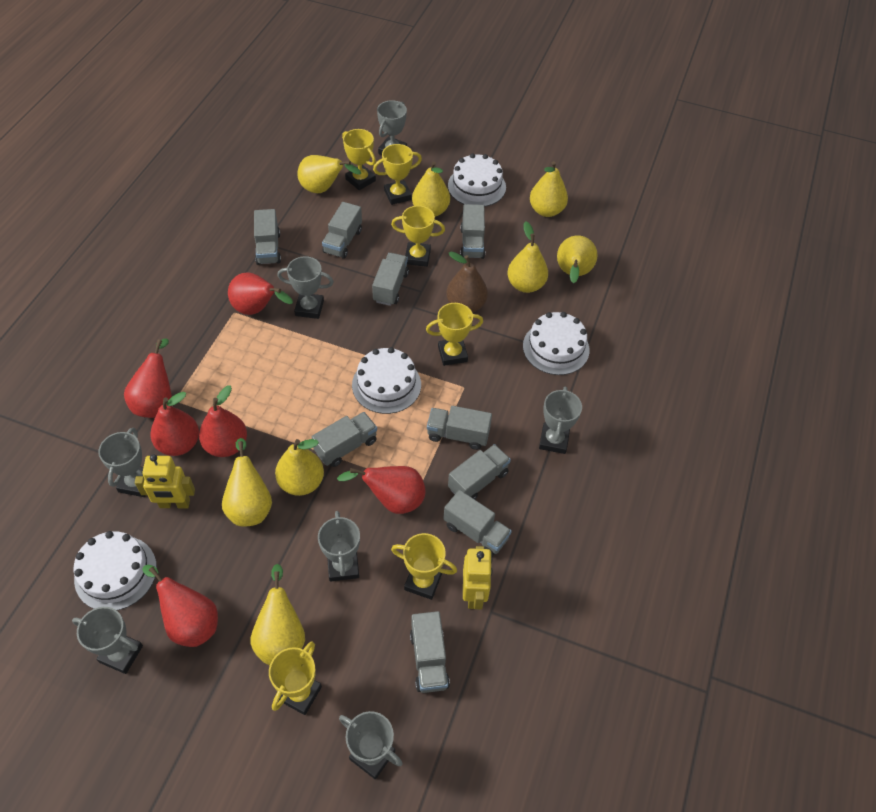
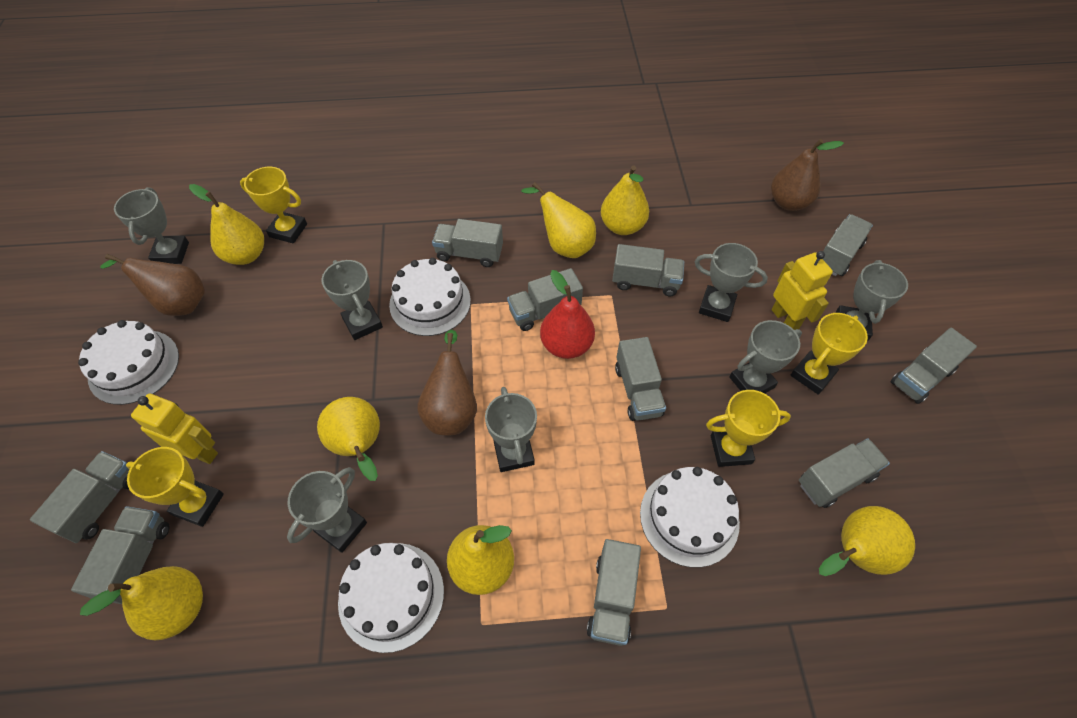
brown pear: [446,252,488,313] = 1 -> [100,254,205,316] [417,330,477,436] [771,139,844,211] = 3
grey truck: [254,209,281,265] [312,412,377,467] [322,202,362,259] [372,253,409,306] [410,611,450,693] [427,406,492,450] [443,490,512,557] [448,444,511,499] [460,204,485,259] = 9 -> [30,451,129,543] [71,506,170,604] [432,219,503,267] [507,268,583,331] [587,539,641,646] [612,244,684,296] [615,337,666,421] [799,438,890,508] [823,214,873,276] [890,328,977,404] = 10
red pear: [124,339,172,418] [142,565,218,647] [150,392,199,456] [199,385,247,457] [228,272,293,315] [337,466,425,514] = 6 -> [540,270,595,359] = 1
yellow pear: [222,438,272,527] [250,564,305,665] [275,439,324,496] [298,155,361,193] [412,161,450,217] [507,221,548,293] [530,161,568,217] [557,236,598,283] = 8 -> [80,566,203,640] [189,184,264,265] [317,397,380,481] [447,525,514,595] [521,182,596,258] [601,166,649,235] [819,506,915,576] = 7
yellow trophy: [269,642,322,715] [342,129,376,190] [373,144,422,205] [391,206,445,267] [391,533,457,600] [426,303,483,366] = 6 -> [126,447,224,527] [240,167,307,244] [706,390,791,467] [790,313,868,395] = 4

